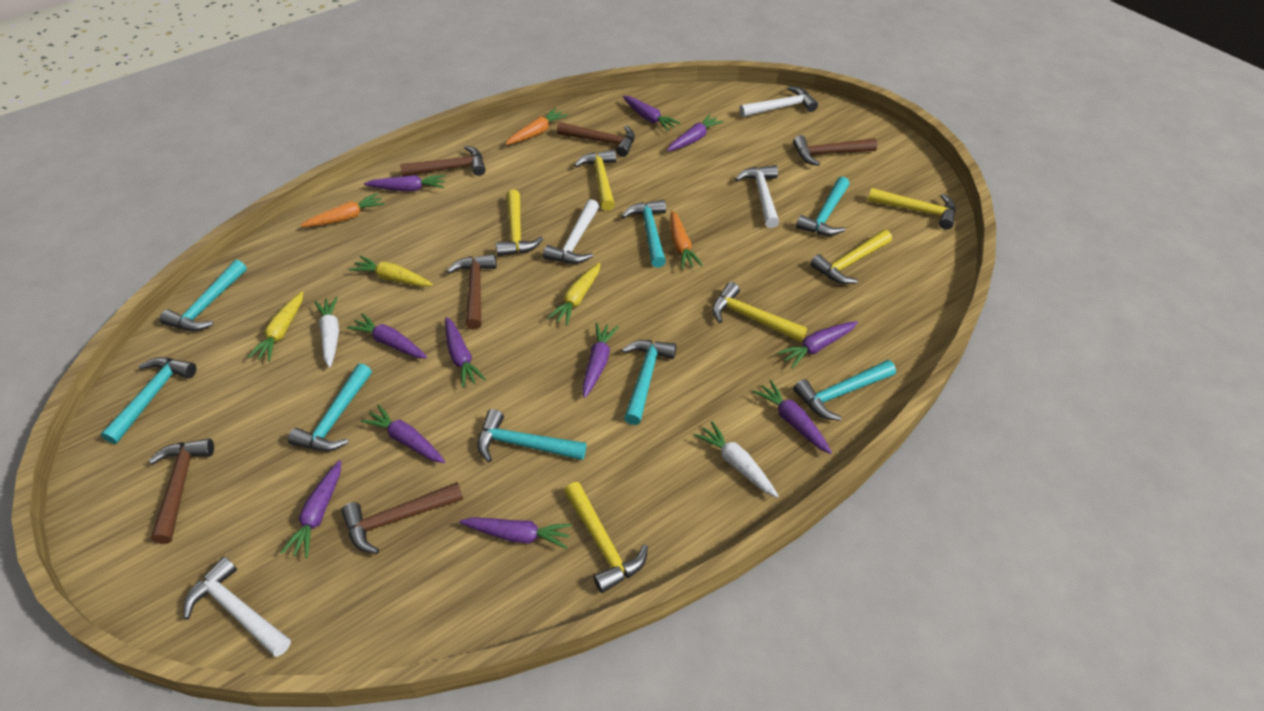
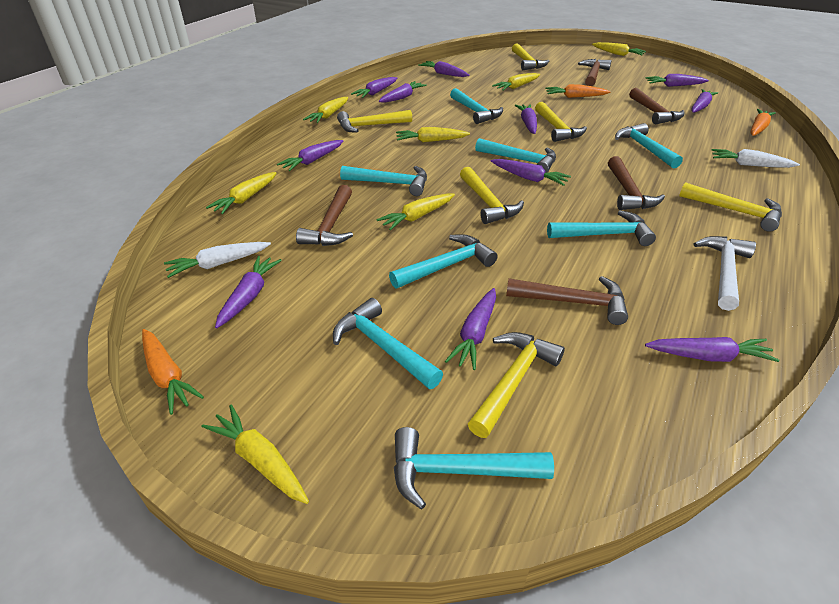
brown hammer: [149,439,214,544] [341,482,463,554] [400,145,486,177] [447,254,496,330] [557,122,635,157] [793,135,877,166] = 6 -> [296,185,353,246] [506,276,628,325] [578,59,612,86] [608,156,665,210] [629,88,685,124] = 5
white hammer: [183,556,291,657] [543,199,599,264] [735,165,779,228] [739,86,818,117] = 4 -> [694,236,756,311] = 1
yellow carrot: [248,291,303,361] [349,256,433,287] [547,263,600,325] = 3 -> [202,405,309,504] [206,172,277,214] [303,97,348,123] [376,194,455,231] [396,127,470,143] [492,73,540,90] [592,42,646,56] = 7

